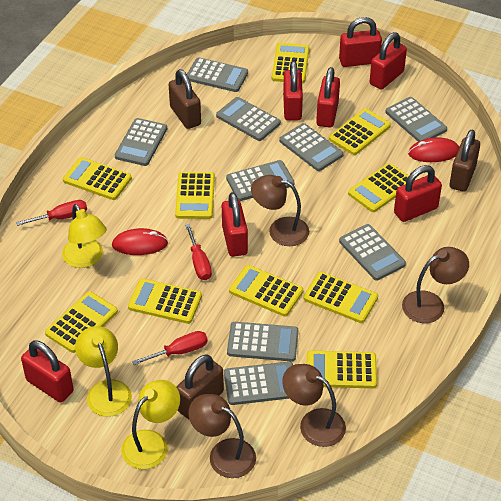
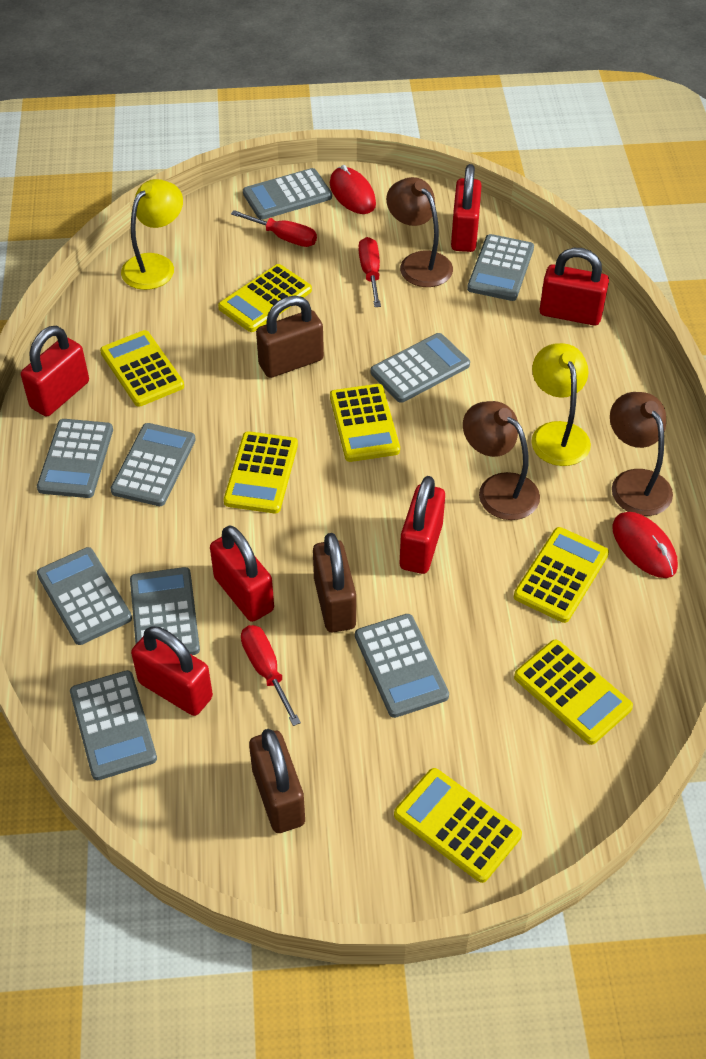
brown lamp: [189,394,256,478] [251,175,309,246] [282,364,346,447] [402,247,469,323] = 4 -> [386,177,453,287] [463,401,540,520] [610,392,673,516] = 3
red padlock: [21,340,74,402] [222,192,248,257] [283,61,303,121] [316,67,340,127] [339,17,382,67] [370,32,407,90] [394,165,442,222] = 7 -> [21,326,89,417] [131,626,213,716] [210,526,274,622] [400,476,445,574] [451,164,482,252] [540,248,609,326] = 6
yellow calculator: [45,291,118,353] [63,157,132,200] [128,279,202,324] [175,172,215,219] [229,265,303,317] [272,43,310,83] [303,272,378,323] [307,350,377,389] [329,108,391,155] [348,163,409,212] = 10 -> [100,330,184,407] [218,264,312,332] [224,431,298,513] [330,384,400,462] [394,768,522,883] [514,527,609,623] [514,640,633,745] = 7
yellow lamp: [62,204,107,268] [75,326,132,417] [121,380,180,469] = 3 -> [121,179,183,290] [531,343,591,466] = 2

